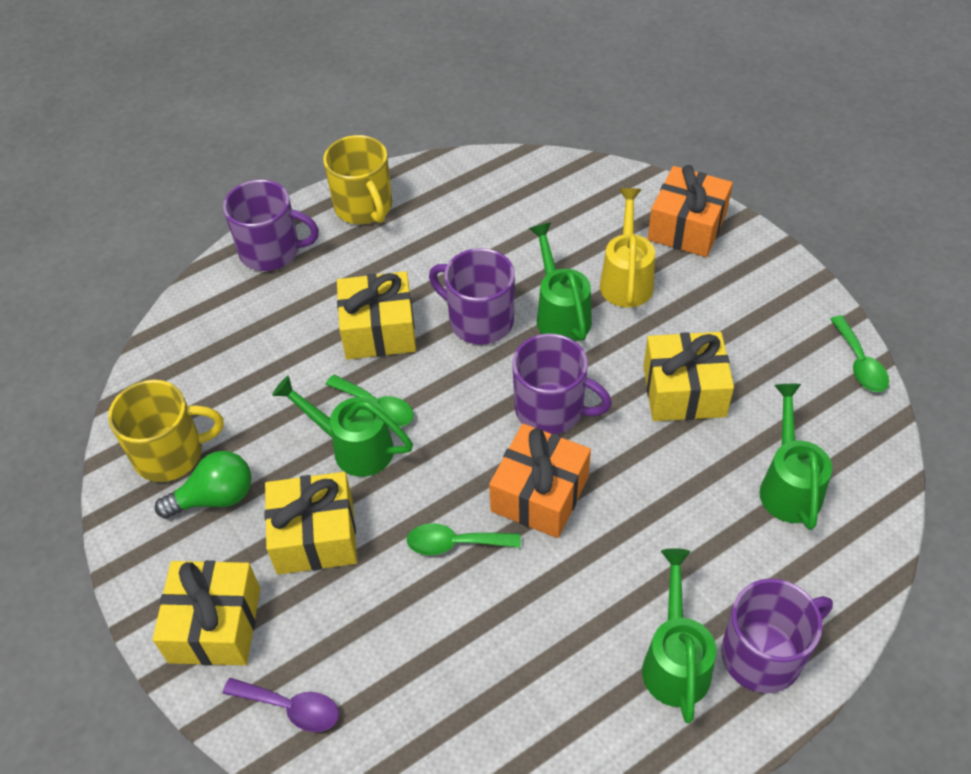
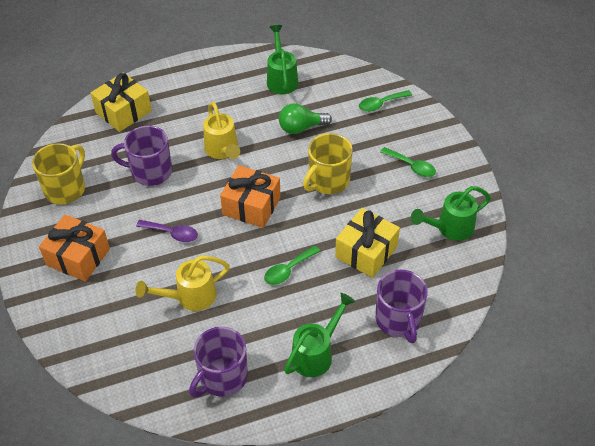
green watering can: [272,376,413,477] [529,222,592,342] [642,548,716,723] [760,384,832,530] = 4 -> [267,25,298,94] [284,293,356,377] [411,186,491,241] = 3
purple mug: [223,180,319,271] [429,248,515,344] [512,334,612,434] [721,578,833,693] = 4 -> [111,126,172,186] [189,326,248,398] [375,270,428,344] = 3
yellow gift: [153,560,260,666] [264,472,357,575] [337,271,416,360] [643,332,734,421] = 4 -> [91,72,152,132] [335,208,400,278] = 2
yellow watering can: [600,188,655,307] = 1 -> [135,255,230,311] [203,102,240,159] = 2

